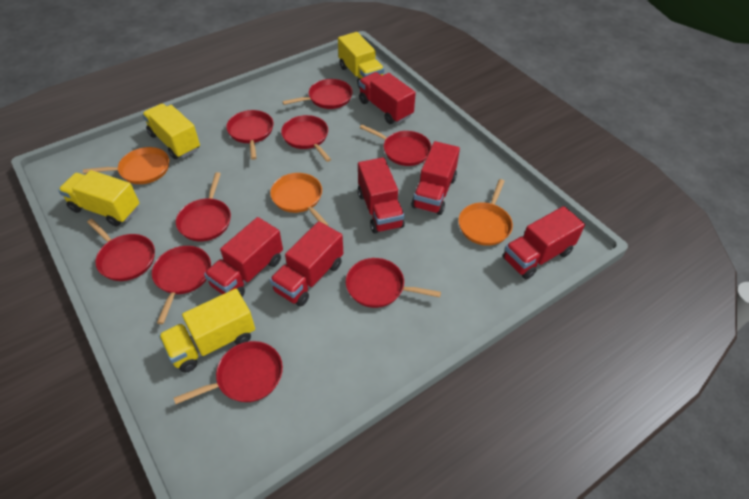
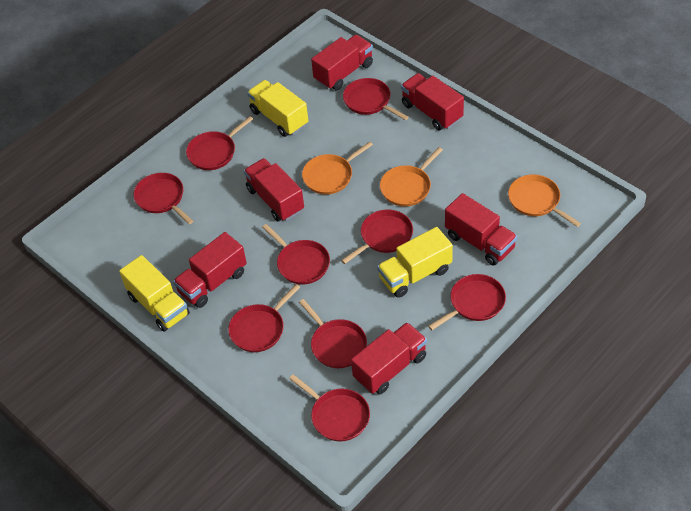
yellow truck: [58,170,139,227] [142,104,200,159] [159,289,255,373] [338,32,384,89] = 4 -> [119,255,190,332] [247,80,308,137] [377,227,453,298] = 3

